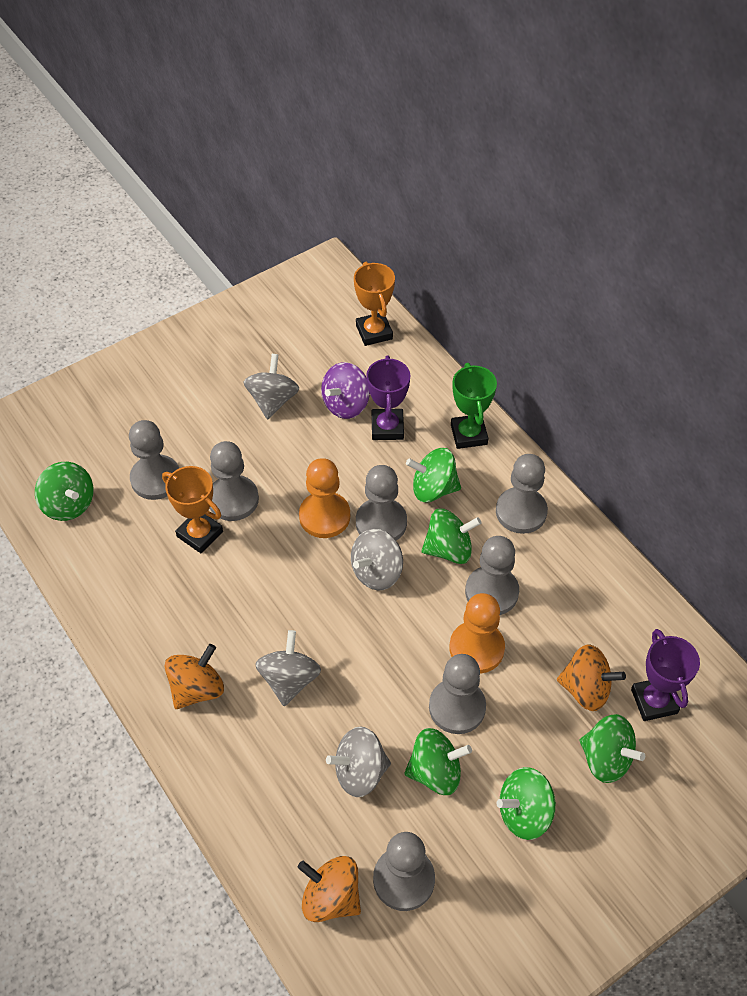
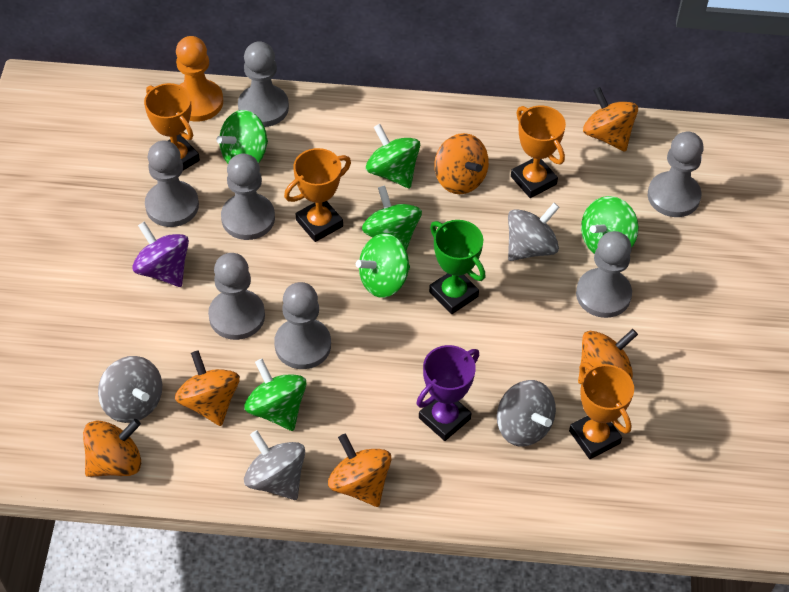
orange pawn: [299,458,350,538] [449,593,505,674] = 2 -> [176,36,223,122] = 1
orange spinning top: [164,644,224,709] [298,856,361,922] [557,644,626,711] = 3 -> [83,419,141,477] [175,350,240,426] [328,434,392,507] [434,133,489,194] [578,329,638,384] [583,87,638,152] = 6
orange trophy: [162,466,223,553] [354,262,395,346] = 2 -> [144,83,200,170] [284,148,351,242] [511,106,566,198] [569,362,634,459] = 4
purple trophy: [366,356,410,440] [631,629,700,721] = 2 -> [417,345,479,441] = 1

